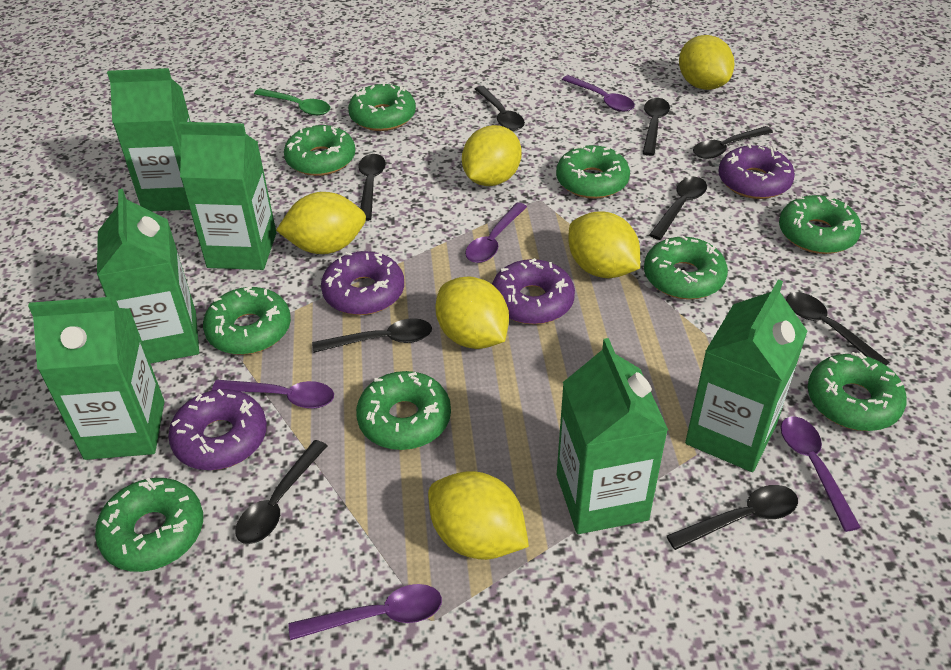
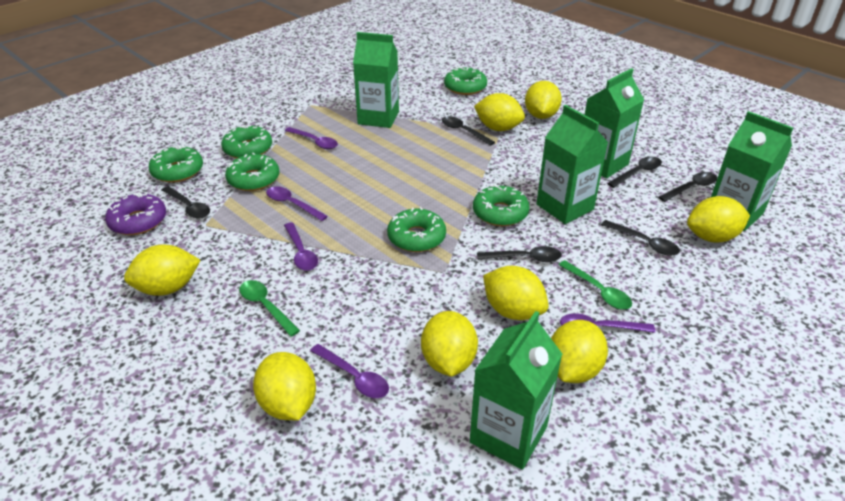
black spoon: [236,440,327,544] [312,318,432,353] [358,154,386,221] [475,86,525,131] [643,98,670,156] [649,177,707,240] [667,485,798,550] [693,126,773,159] [786,292,890,365] = 9 -> [161,186,210,218] [442,116,495,146] [477,246,562,262] [601,220,680,256] [607,157,662,188] [658,172,717,202] = 6
green carton: [28,297,165,460] [97,189,199,364] [107,68,191,211] [179,122,276,270] [557,338,668,534] [685,279,808,472] = 6 -> [353,32,399,128] [470,311,562,470] [536,105,609,224] [585,68,644,178] [711,111,793,231] = 5
green donut: [95,478,203,572] [203,286,291,355] [284,125,355,176] [348,82,416,131] [356,371,451,450] [556,145,630,199] [644,235,728,300] [779,195,861,254] [808,352,907,431] = 9 -> [149,145,203,183] [221,125,272,158] [225,153,280,191] [387,207,446,252] [444,67,487,95] [473,184,529,226] = 6
green spoon: [254,88,330,116] = 1 -> [240,280,300,337] [559,260,632,310] = 2
purple donut: [168,389,267,470] [321,251,404,315] [492,258,575,324] [718,144,795,199] = 4 -> [105,192,166,235] = 1
yellow lemon: [276,192,366,254] [428,471,529,560] [436,276,509,349] [462,125,522,186] [568,211,640,278] [679,35,734,90] = 6 -> [124,245,201,296] [253,352,316,420] [421,311,478,377] [474,93,525,131] [483,266,549,320] [525,81,562,119] [551,320,608,383] [687,196,750,243] = 8

